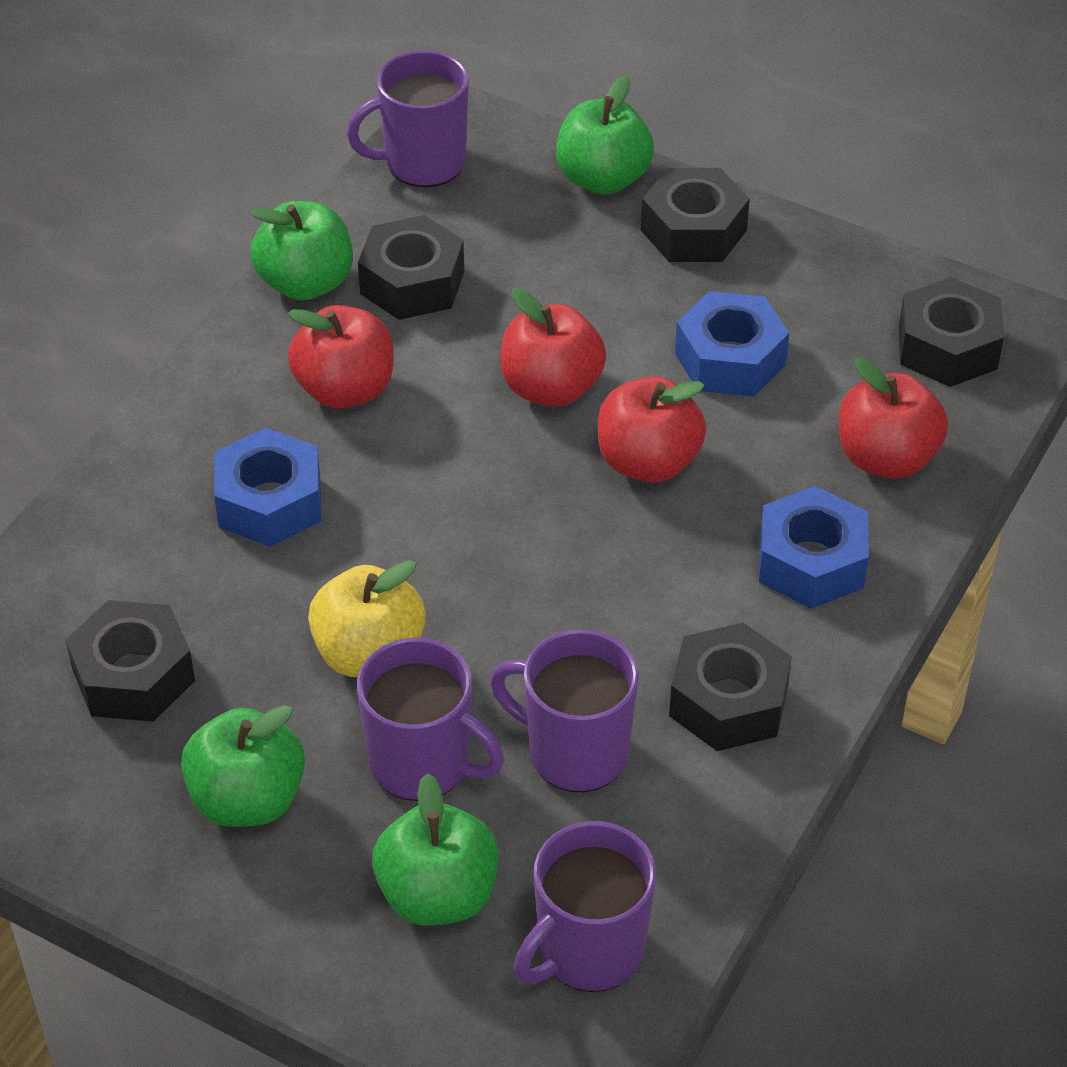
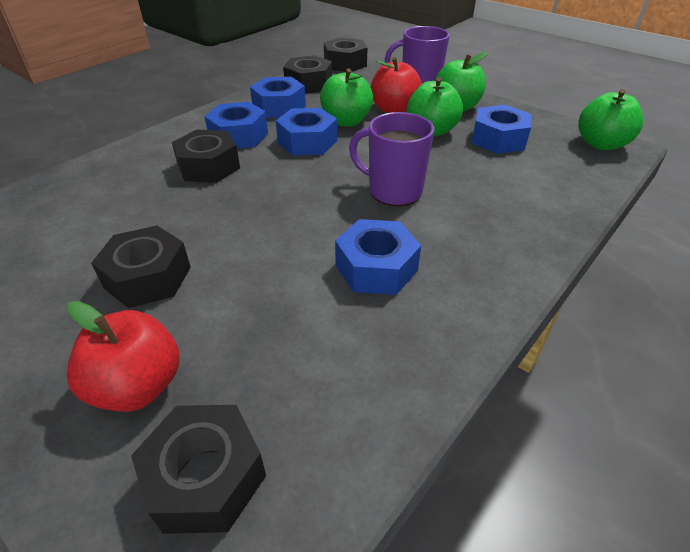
blue nut: [214,428,322,547] [675,291,789,396] [759,486,869,609] = 3 -> [204,102,268,149] [250,77,306,118] [276,108,337,156] [335,219,421,295] [472,105,531,154] = 5
purple mug: [347,50,469,187] [357,638,504,801] [490,629,639,792] [514,821,656,992] = 4 -> [349,112,434,206] [385,26,450,84] = 2
red apple: [288,305,394,409] [501,288,606,407] [598,376,706,483] [839,357,948,479] = 4 -> [67,301,180,412] [371,57,422,113] = 2
yellow apple: [308,560,426,677] = 1 -> none = 0

